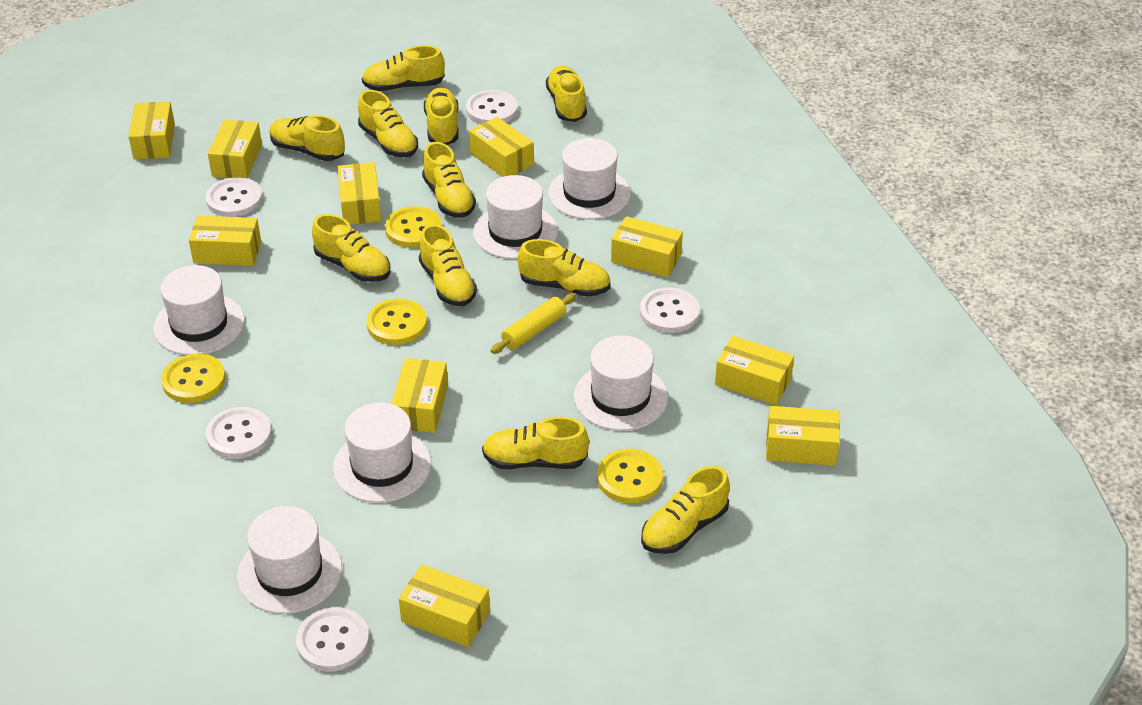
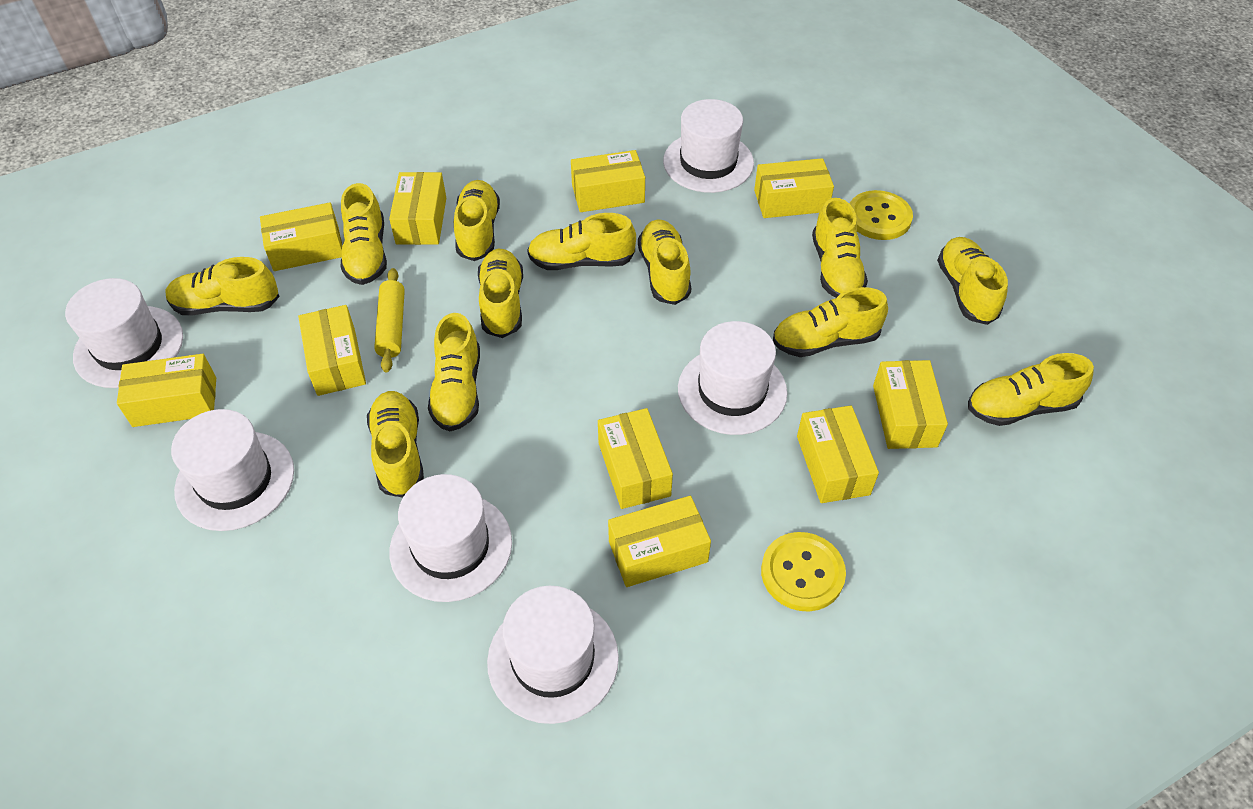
white button: [206,177,263,217] [206,407,272,459] [296,607,369,672] [466,90,518,124] [640,288,700,333] = 5 -> none = 0
yellow button: [161,354,225,403] [366,299,427,345] [385,206,442,248] [597,449,663,503] = 4 -> [761,532,846,612] [850,190,913,240] = 2
yellow shoe: [270,115,345,161] [312,214,390,282] [358,90,418,157] [362,45,445,91] [419,224,477,306] [422,142,476,218] [424,87,459,145] [482,417,589,469] [518,239,611,297] [546,65,587,122] [641,466,730,554] = 11 -> [165,257,280,315] [341,183,387,285] [367,391,424,498] [428,313,480,432] [454,180,500,261] [478,249,523,338] [527,213,636,270] [638,219,691,305] [773,287,888,357] [812,198,868,298] [937,237,1008,325] [968,353,1094,426] = 12

